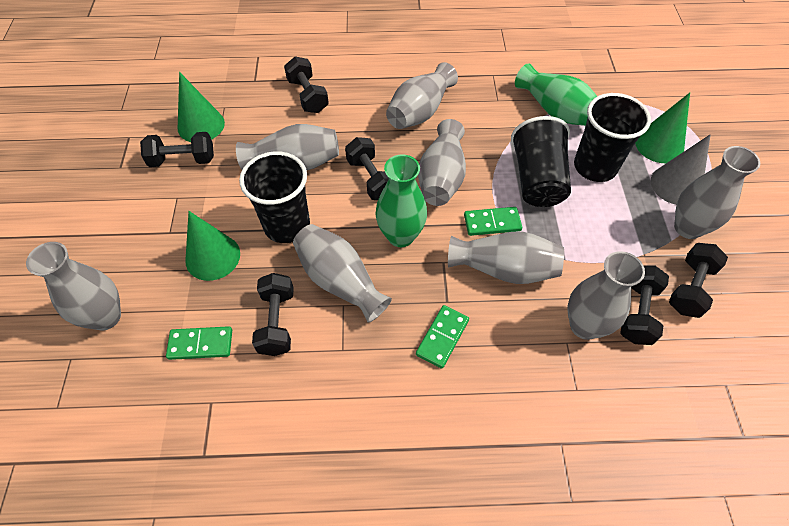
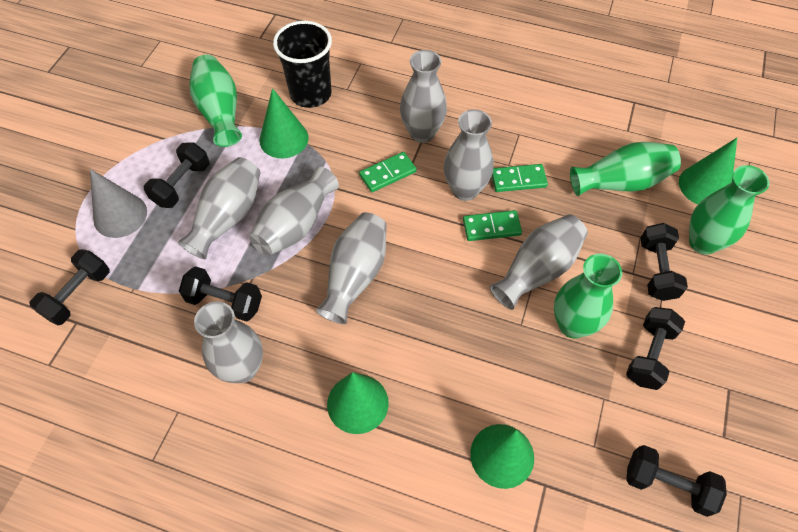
black cup: [239,151,310,243] [511,116,571,207] [574,93,651,182] = 3 -> [273,21,332,108] = 1
green cone: [178,72,225,142] [185,211,240,281] [635,93,690,163] = 3 -> [259,88,309,158] [327,372,389,434] [470,424,534,489] [679,138,737,204] = 4
green vase: [375,154,427,247] [515,63,597,126] = 2 -> [189,55,242,147] [554,254,622,338] [570,142,681,196] [689,165,770,255] = 4
grey vase: [26,242,121,331] [236,124,339,170] [293,224,392,323] [386,62,458,129] [418,119,466,206] [448,232,564,284] [568,251,645,340] [674,146,760,239] = 8 -> [178,157,261,259] [194,301,263,383] [249,166,339,256] [316,212,387,324] [400,50,447,143] [444,109,494,201] [489,214,588,310] = 7

